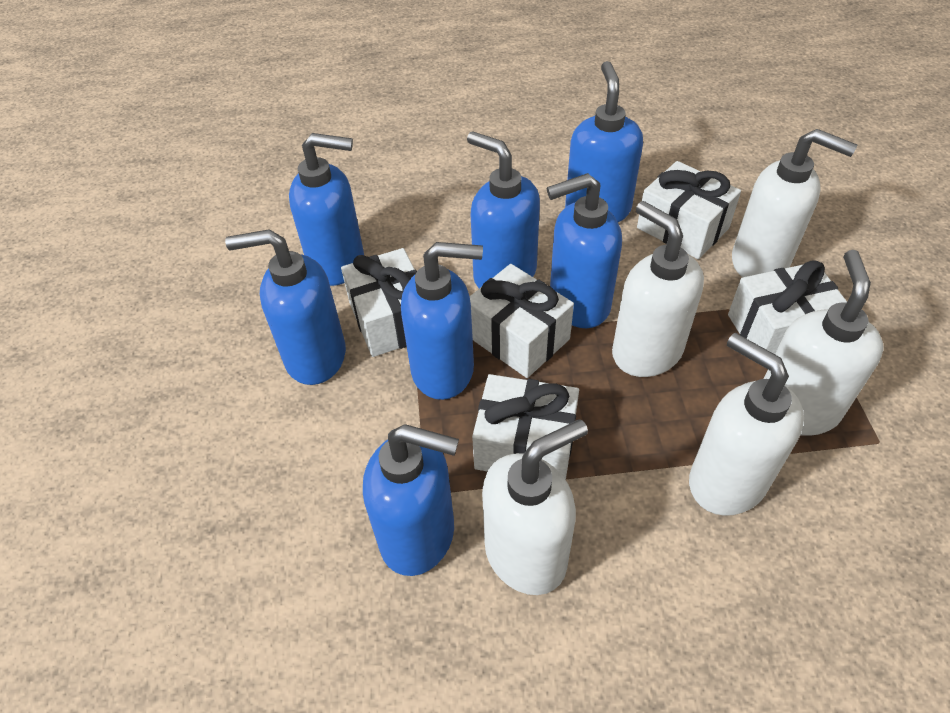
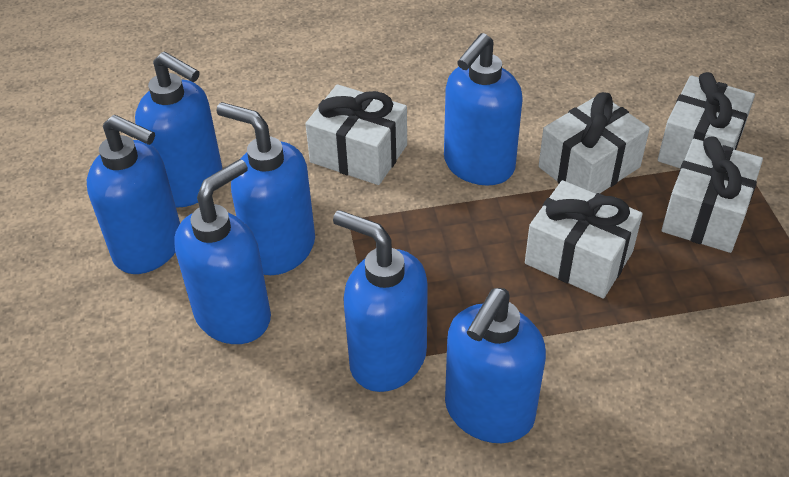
white soap dispenser: [482,419,588,595] [612,201,704,377] [689,333,804,516] [732,129,857,277] [764,250,884,436] = 5 -> none = 0

